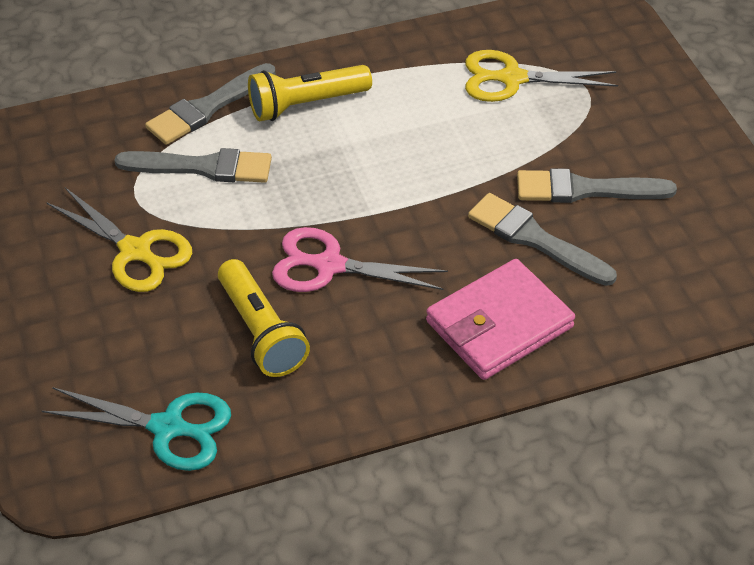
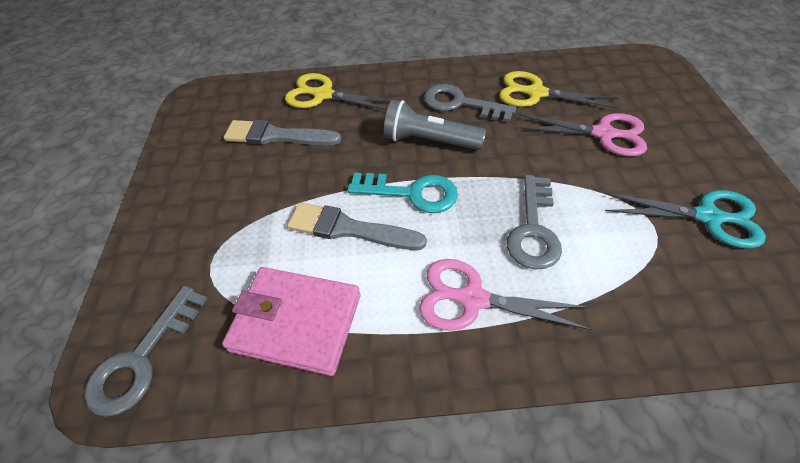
grey brush: [114,148,272,183] [145,63,275,145] [468,193,617,286] [517,168,677,203] = 4 -> [224,120,341,145] [287,202,427,250] = 2
grey flashlight: none = 0 -> [384,100,486,150] = 1
grey key: none = 0 -> [84,286,207,417] [424,84,516,122] [507,175,562,269] = 3
pink scissors: [272,227,448,292] = 1 -> [419,259,591,331] [517,113,647,157] = 2
turquoise key: none = 0 -> [347,173,458,213] = 1
yellow flashlight: [218,259,310,377] [248,65,372,122] = 2 -> none = 0

